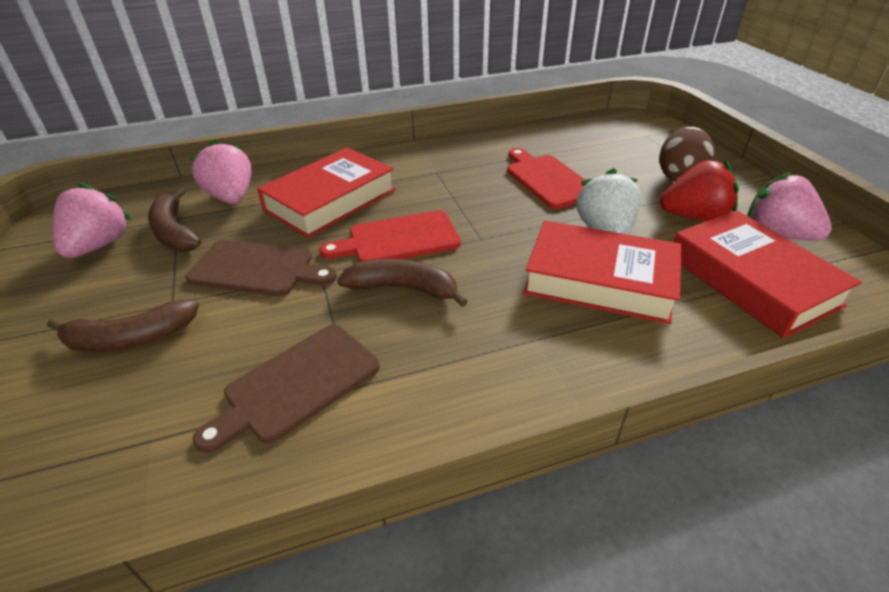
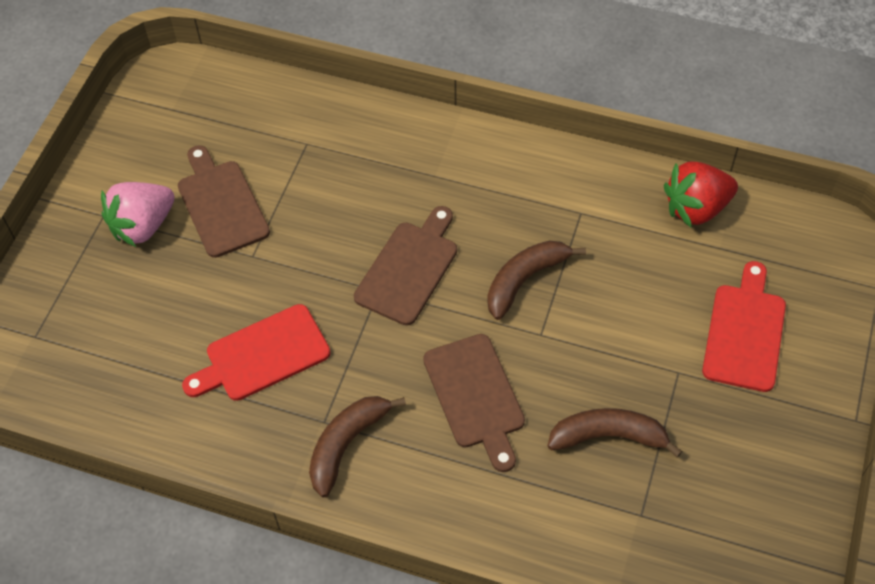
brown cutting board: [186,240,337,296] [193,325,380,453] = 2 -> [178,145,270,258] [354,206,457,326] [423,334,525,472] = 3
brown egg: [659,126,715,182] = 1 -> none = 0
pink strawberry: [53,183,132,258] [189,139,251,204] [747,172,832,241] = 3 -> [101,182,175,247] = 1
red book: [257,147,396,238] [523,220,682,324] [674,210,862,338] = 3 -> none = 0
white strawberry: [575,168,641,235] = 1 -> none = 0

